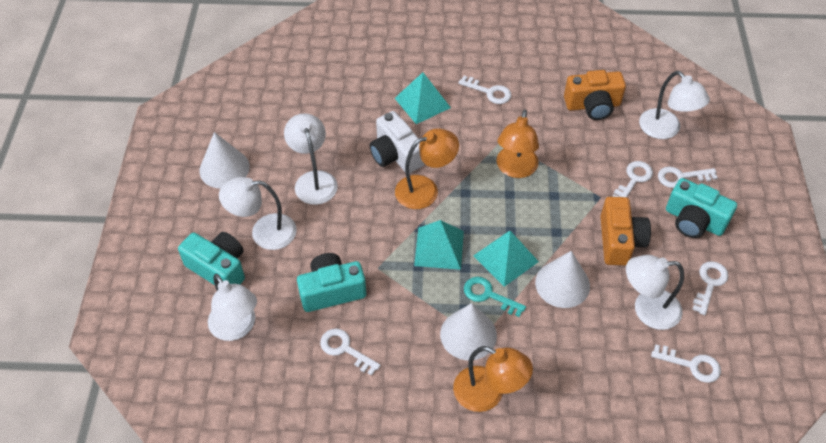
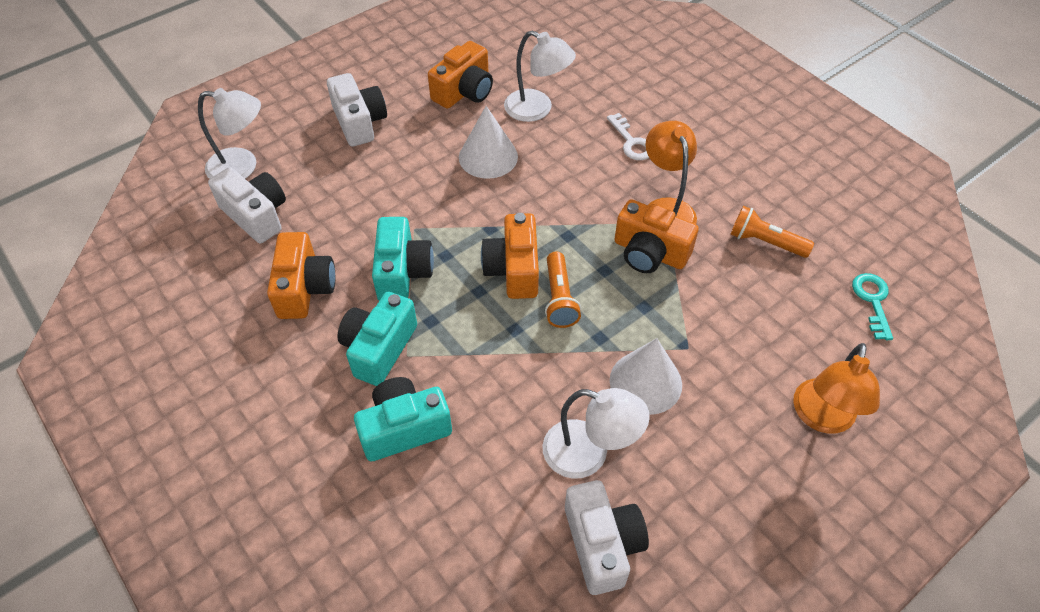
orange camera: [564,70,626,120] [600,197,651,266] = 2 -> [267,232,335,319] [428,41,493,109] [481,213,539,299] [614,199,699,273] = 4
orange flashlight: none = 0 -> [545,252,581,328] [730,206,814,258] = 2
orange lamp: [395,128,459,209] [453,346,533,412] [496,110,539,178] = 3 -> [645,121,697,224] [793,343,880,434] = 2
turquoise pyramid: [395,72,451,124] [414,220,464,270] [473,231,539,287] = 3 -> none = 0
white camera: [370,111,424,173] = 1 -> [208,167,286,243] [327,73,387,147] [565,480,649,595] = 3
white cone: [200,132,250,189] [440,303,497,360] [535,251,590,308] = 3 -> [459,106,518,179] [610,338,682,415] = 2
white key: [320,328,381,376] [458,76,511,104] [612,161,653,197] [651,344,721,383] [658,166,718,188] [692,261,729,315] = 6 -> [607,113,649,160] = 1
white lamp: [208,274,257,341] [219,177,297,250] [284,113,338,205] [626,255,684,330] [639,71,710,139] = 5 -> [198,88,261,179] [504,31,576,122] [543,388,650,479] = 3

